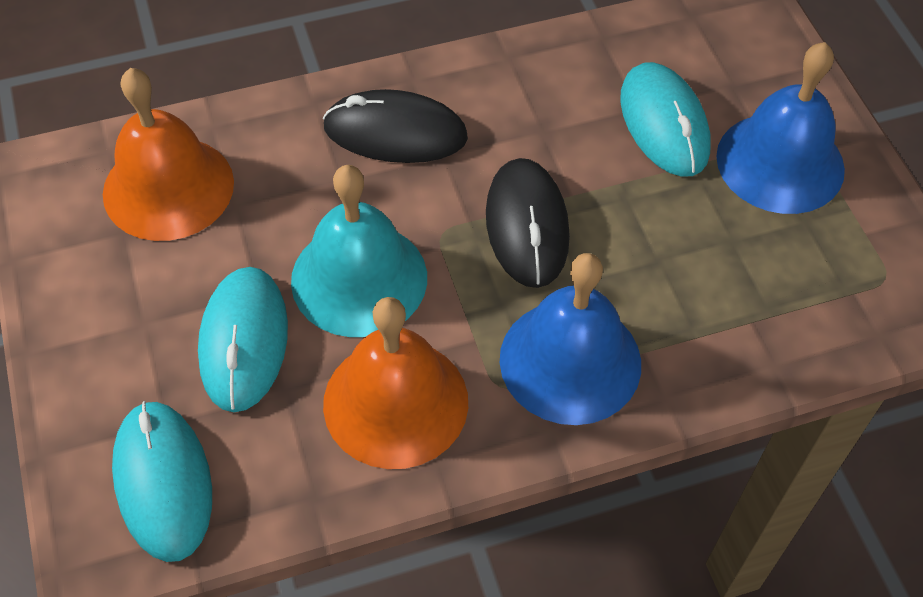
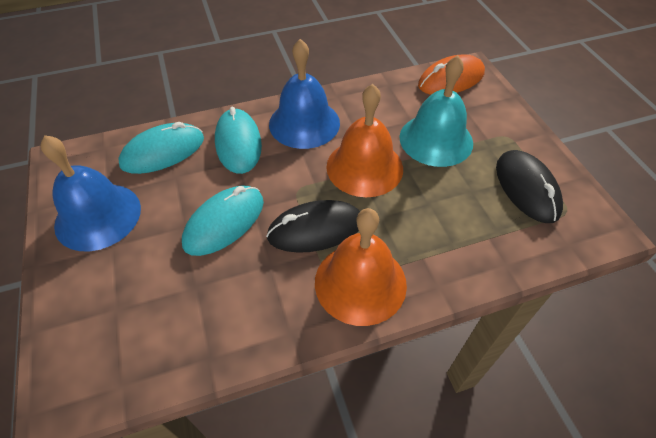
orange mouse: none = 0 -> [418,54,485,95] = 1

